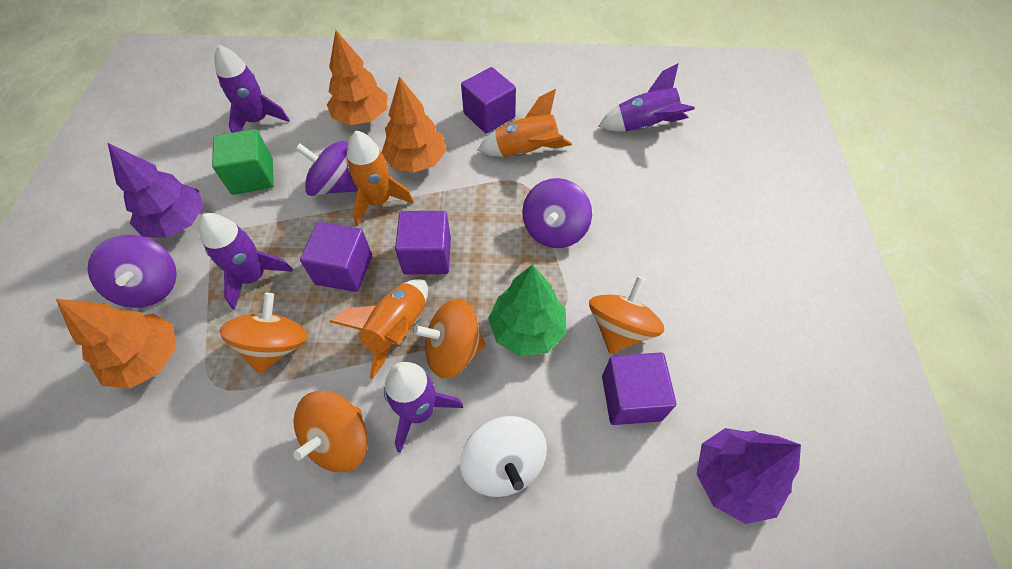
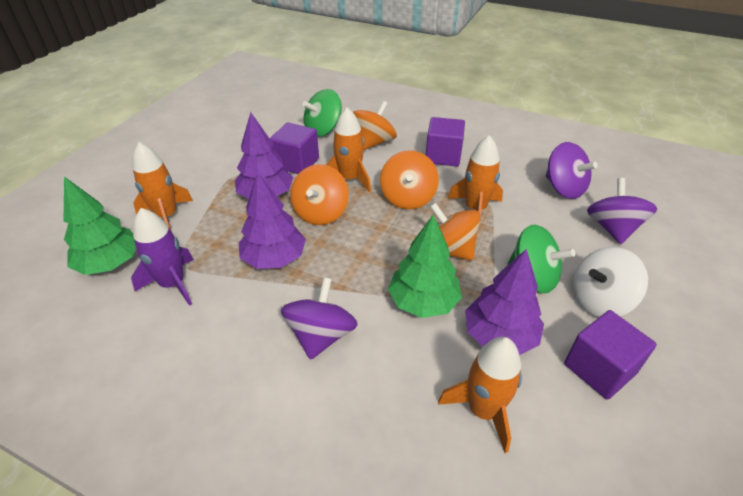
green cube: [212,129,274,195] = 1 -> none = 0
green spinning top: none = 0 -> [302,89,342,137] [507,225,575,293] = 2
green tree: [488,264,566,356] = 1 -> [64,176,136,275] [388,214,462,318] = 2
orange rocket: [330,279,428,379] [347,131,414,226] [478,89,572,157] = 3 -> [132,142,193,232] [327,107,371,192] [438,337,522,453] [448,135,503,230] = 4
orange tree: [56,299,176,389] [327,30,388,125] [382,76,447,173] = 3 -> none = 0
purple cube: [300,222,372,292] [395,211,451,274] [461,67,516,133] [602,353,676,425] = 4 -> [270,122,319,174] [426,117,465,166] [564,310,657,400] = 3
purple rocket: [199,213,293,310] [214,45,290,133] [384,362,463,453] [599,63,695,132] = 4 -> [131,208,194,306] = 1
purple tree: [108,143,203,238] [697,428,801,524] = 2 -> [235,112,293,199] [239,172,306,269] [465,249,544,355] = 3

